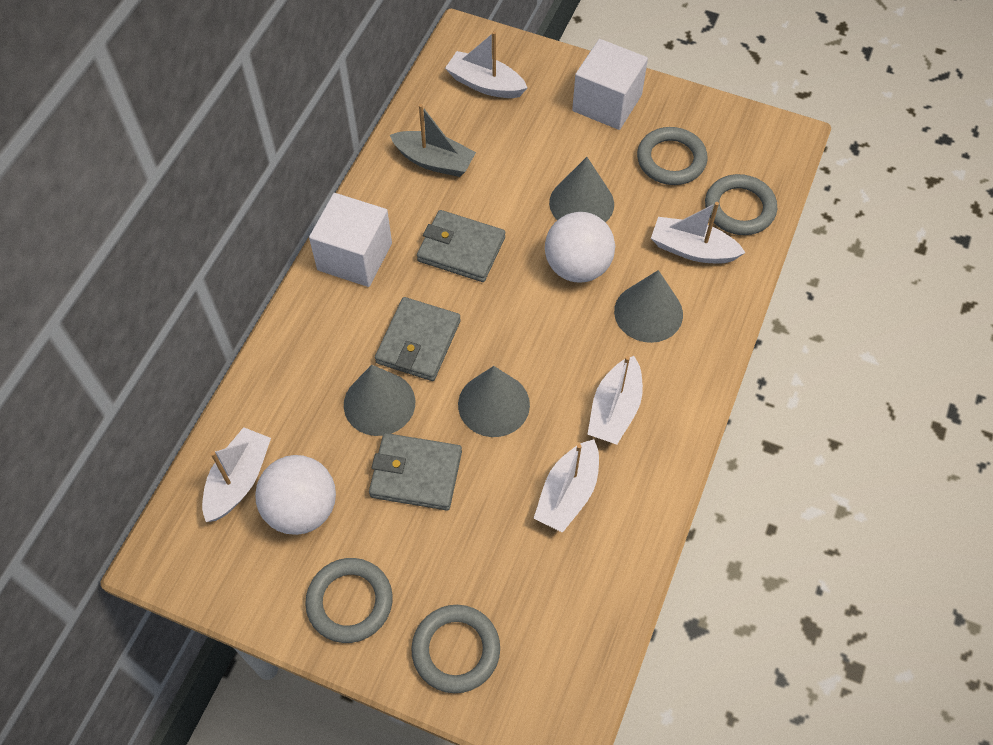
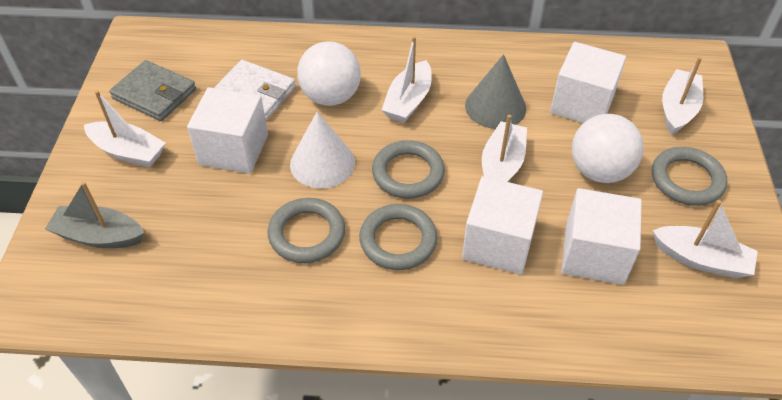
grey cone: [344,365,415,436] [458,366,530,437] [549,157,614,222] [614,270,683,343] = 4 -> [465,54,526,129] = 1
grey wallet: [369,433,462,511] [375,297,461,381] [417,210,505,282] = 3 -> [109,60,196,121] = 1
white cone: none = 0 -> [290,112,355,188] = 1
white cube: [309,193,392,287] [572,39,648,130] = 2 -> [187,87,268,174] [462,176,543,275] [550,42,626,123] [561,188,642,285] = 4
white wallet: none = 0 -> [214,60,296,120] = 1

